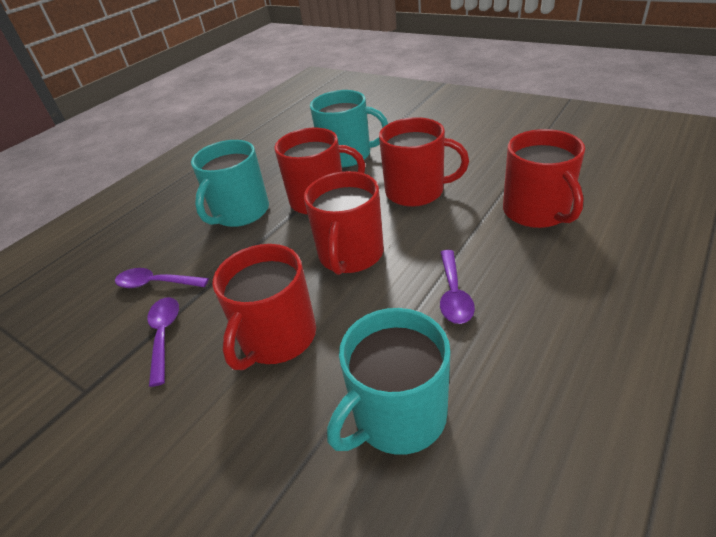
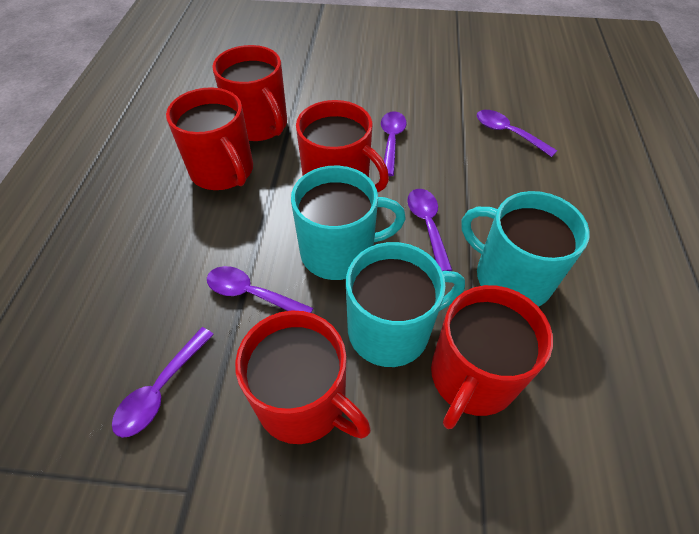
purple spoon: [115,268,209,288] [147,297,179,387] [440,250,475,324] = 3 -> [112,327,214,438] [207,266,313,313] [381,111,407,176] [407,189,452,271] [477,110,557,157] = 5

